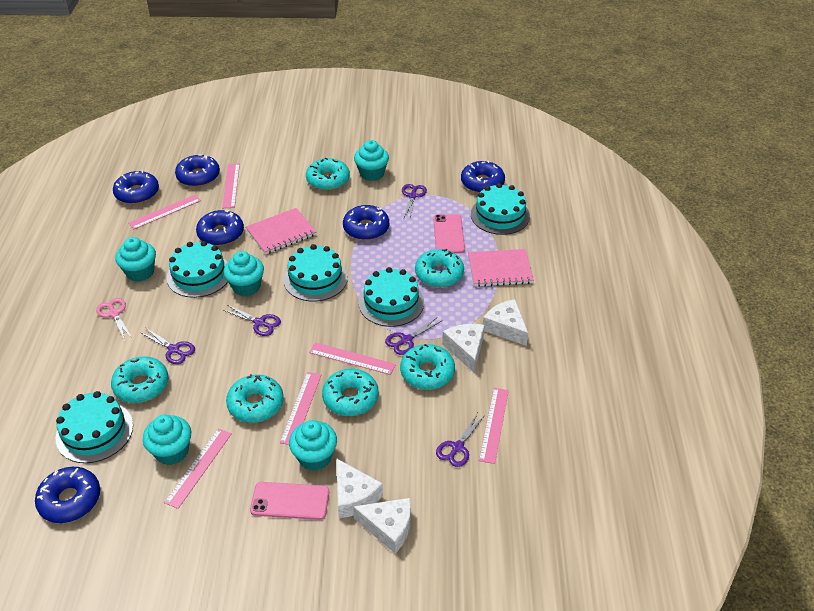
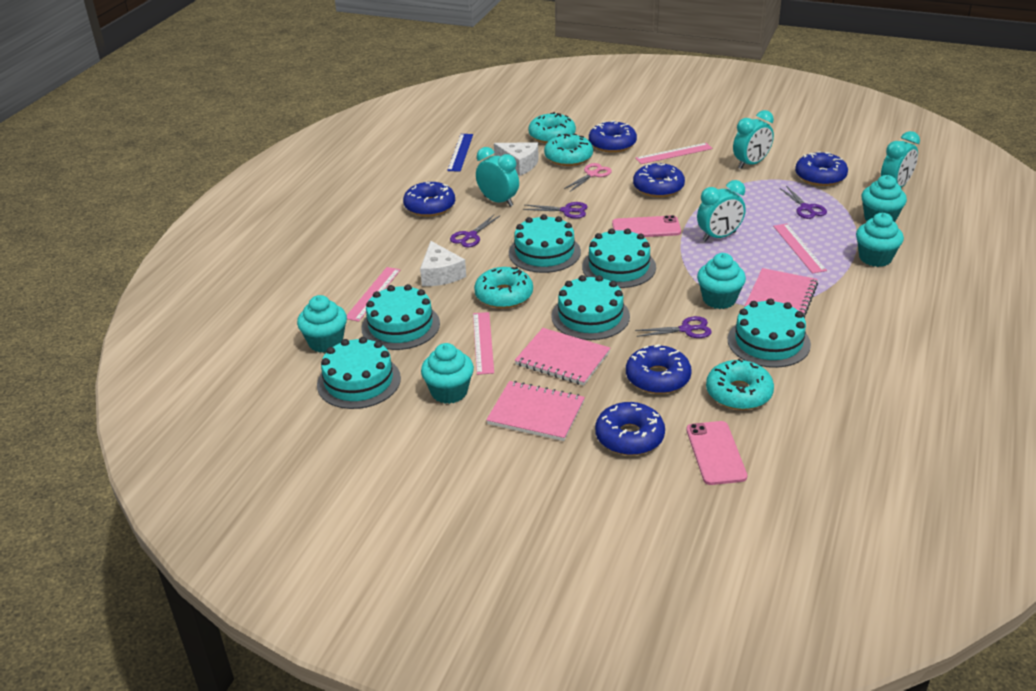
blue ruler: none = 0 -> [447,134,473,172] = 1
pink notebook: [246,208,316,254] [468,249,534,287] = 2 -> [486,381,585,441] [515,328,610,386] [744,268,818,319] = 3
pink ruler: [129,195,201,229] [164,428,232,509] [222,164,240,208] [280,372,321,445] [309,342,396,375] [479,388,509,464] = 6 -> [347,267,400,322] [473,312,494,375] [635,143,713,164] [773,223,827,274] = 4
purple scissors: [140,327,195,364] [223,305,281,336] [385,318,441,355] [402,184,427,219] [436,414,485,467] = 5 -> [450,215,500,247] [523,202,588,219] [635,316,712,338] [780,186,827,219] = 4
turquoise cake: [56,391,133,463] [167,241,228,298] [284,244,348,301] [359,267,424,327] [471,183,530,235] = 5 -> [317,337,401,409] [361,284,440,350] [509,214,581,273] [551,275,630,340] [582,228,656,288] [728,298,811,368] = 6
turquoise clock: none = 0 -> [476,147,519,207] [697,180,746,242] [733,110,774,169] [881,131,920,187] = 4
turquoise donut: [111,356,168,403] [226,374,284,423] [306,157,350,191] [322,369,379,416] [400,344,455,390] [415,249,464,288] = 6 -> [474,267,533,309] [528,112,576,143] [544,134,593,166] [706,359,774,410] = 4
white cheese: [336,458,383,518] [353,498,411,554] [442,324,485,372] [483,299,528,346] = 4 -> [420,241,466,286] [494,142,539,176] = 2

